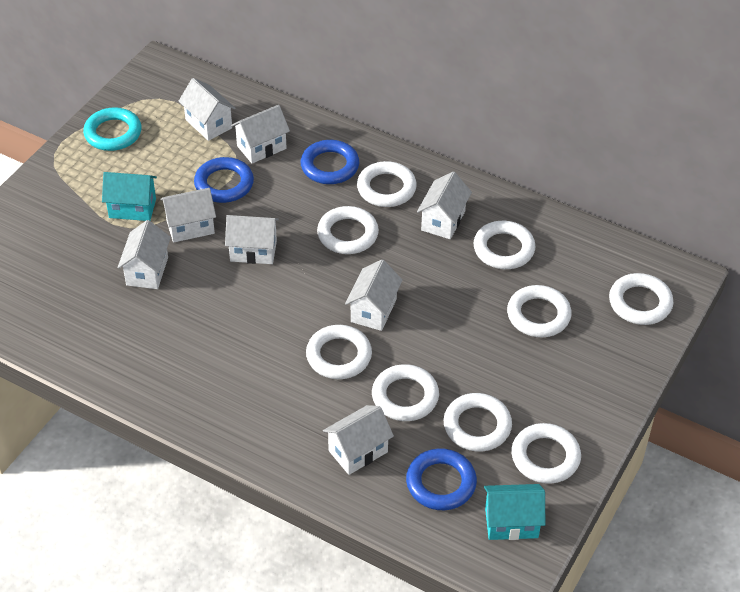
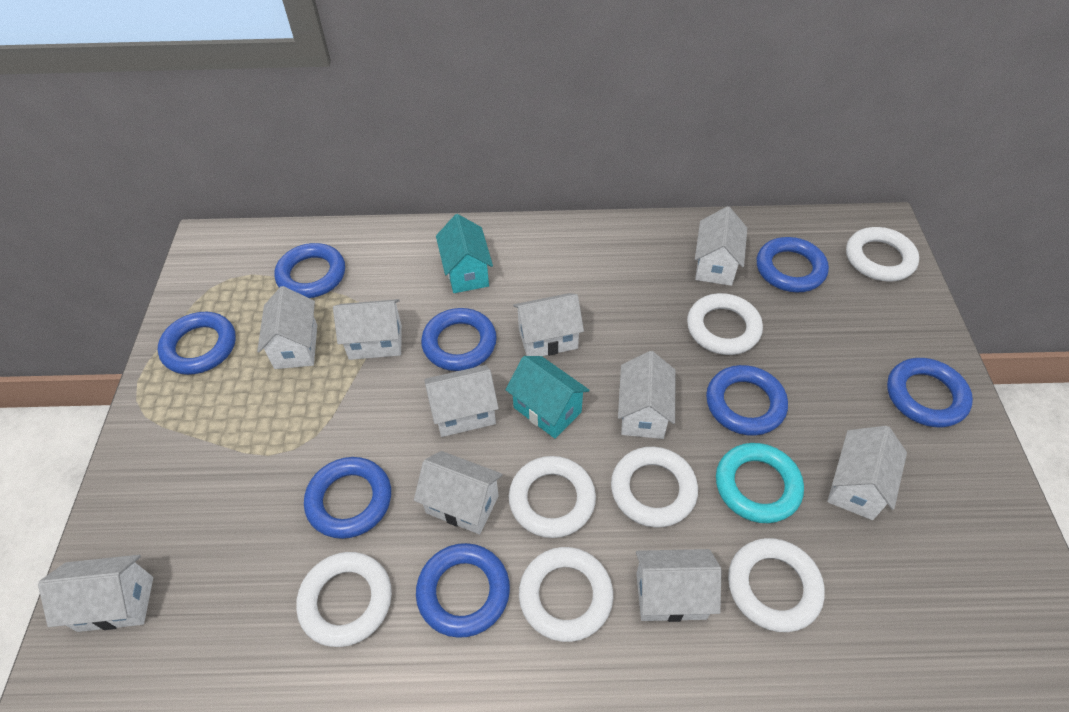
blue ring: [194,157,254,203] [301,140,359,184] [406,448,477,510] = 3 -> [158,312,236,375] [275,243,345,298] [304,457,391,539] [416,543,510,638] [421,308,497,371] [706,365,788,436] [757,237,829,292] [887,358,973,427] = 8
white house: [117,220,171,289] [160,188,216,242] [178,78,236,141] [225,215,279,264] [231,105,290,163] [323,405,394,475] [345,260,403,331] [417,172,472,239] = 8 -> [38,555,153,632] [257,286,317,369] [333,299,402,360] [414,451,503,534] [424,365,499,437] [513,293,584,356] [618,351,676,439] [636,549,722,622] [695,206,747,286] [827,426,907,520] = 10
white ring: [306,325,372,379] [317,206,379,254] [357,161,417,207] [372,364,439,421] [444,393,512,451] [473,221,536,269] [507,285,572,337] [512,423,581,484] [609,273,674,325] = 9 -> [296,552,392,647] [509,456,596,538] [519,547,613,642] [611,447,698,528] [687,293,763,355] [728,538,825,632] [846,227,919,281] = 7

